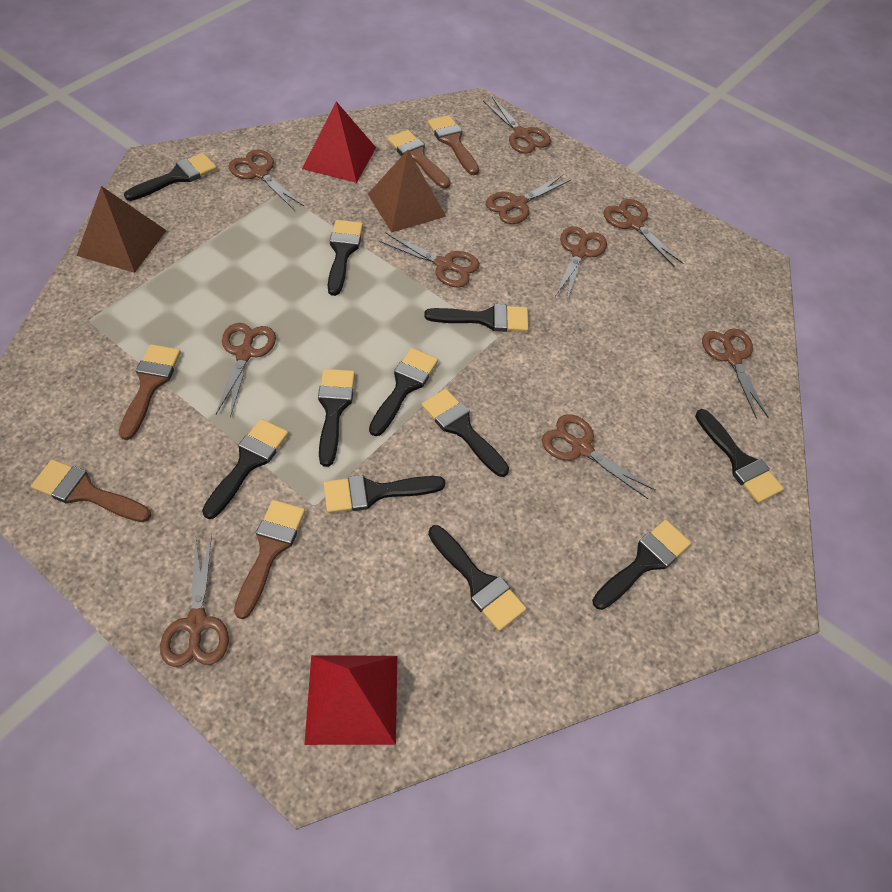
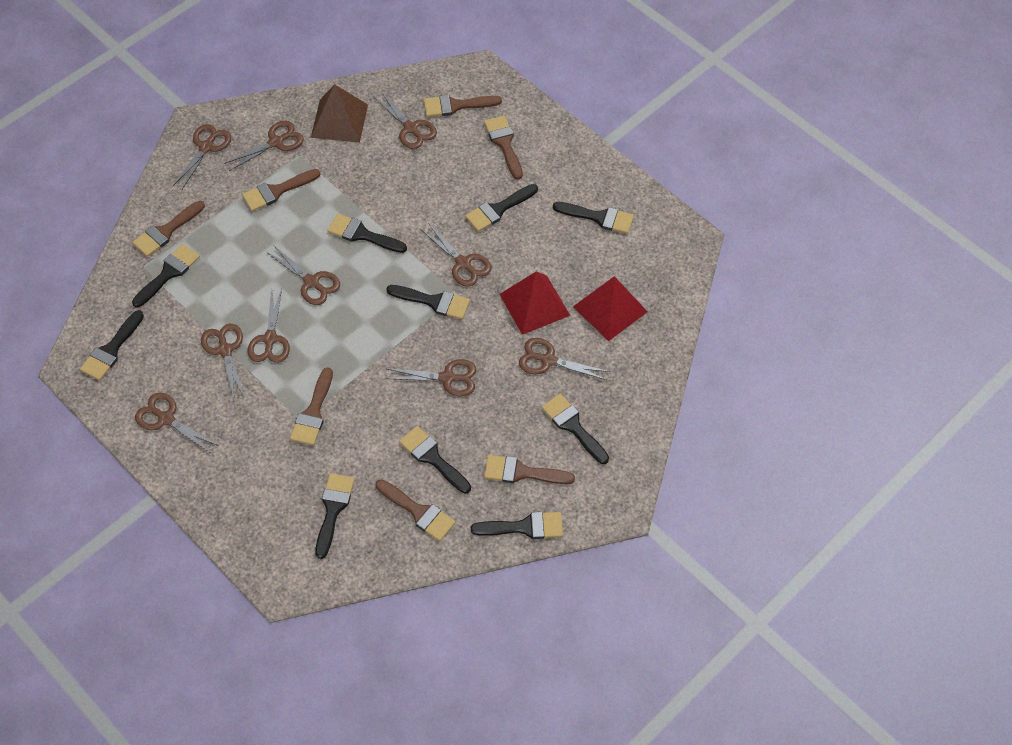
black brush: [124,153,217,201] [202,419,289,519] [318,369,355,467] [324,475,445,513] [328,220,363,296] [369,348,438,436] [422,389,509,477] [424,304,529,332] [428,525,527,631] [592,519,691,610] [695,409,784,503] = 11 -> [80,310,144,381] [132,244,200,307] [315,473,355,559] [327,214,407,253] [387,285,470,320] [399,426,471,494] [465,184,538,232] [471,512,563,539] [542,394,609,464] [553,202,634,234] = 10
brown brush: [31,459,151,522] [119,344,181,440] [234,500,305,619] [388,130,451,189] [428,115,479,175] = 5 -> [132,201,205,257] [242,169,320,211] [290,367,333,445] [376,479,456,541] [424,95,502,117] [484,116,523,179] [484,455,575,484] = 7
brown pyramid: [77,186,167,273] [368,150,446,232] = 2 -> [311,84,368,143] = 1

